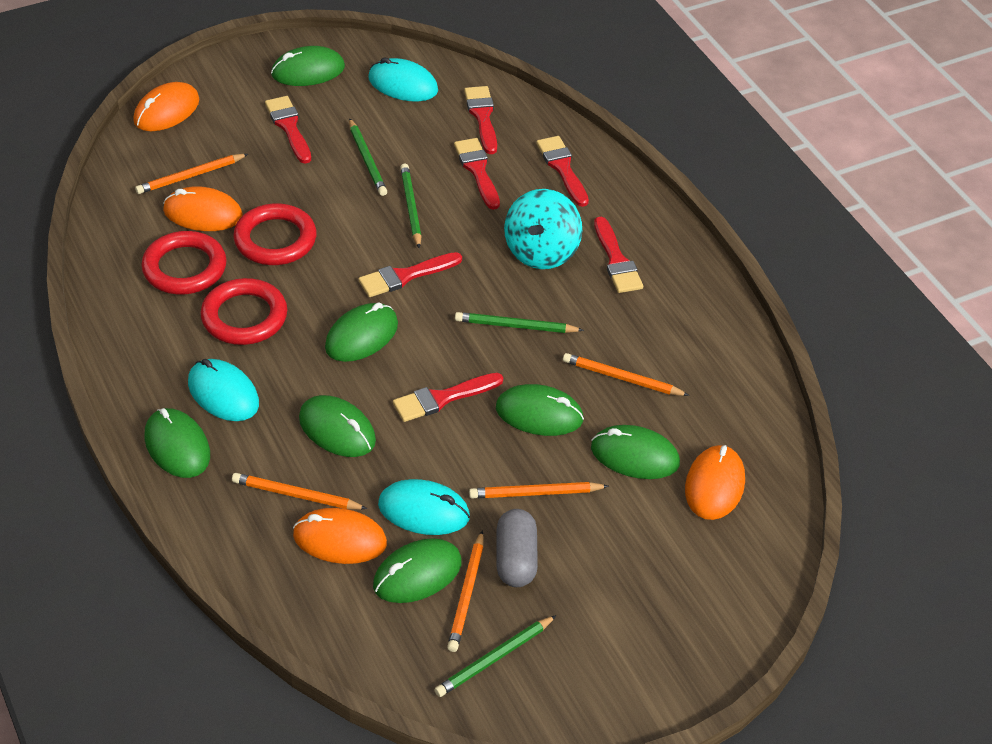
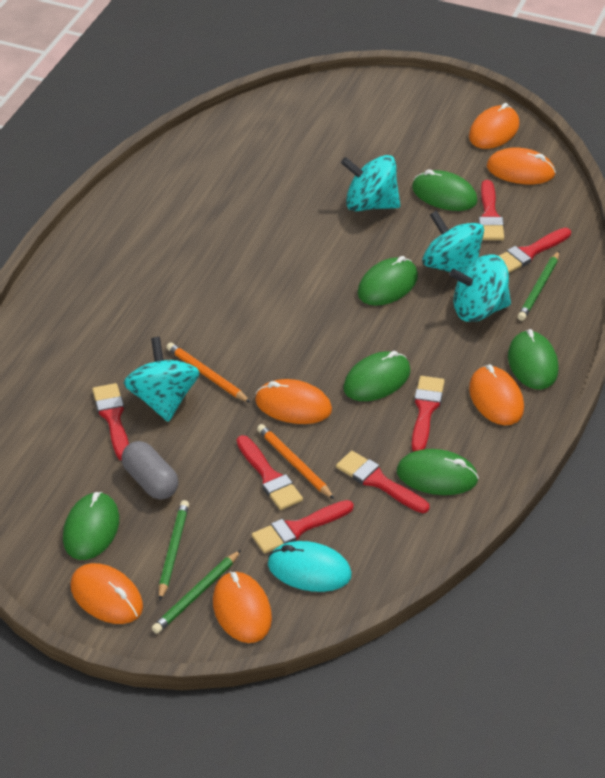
green mouse: [144,408,210,478] [271,46,345,86] [299,395,376,457] [325,302,398,362] [373,538,462,603] [496,384,584,436] [591,425,680,479] = 7 -> [63,492,119,560] [343,351,411,401] [358,256,418,306] [397,449,479,495] [412,169,478,211] [508,329,558,390] = 6
green pencil: [349,118,387,196] [400,163,421,249] [434,615,557,697] [455,312,584,333] = 4 -> [152,550,241,634] [159,500,189,601] [518,251,559,321] = 3
orange mouse: [133,82,199,131] [163,186,243,231] [293,508,387,564] [685,445,745,520] = 4 -> [70,563,143,624] [213,572,272,643] [255,379,332,424] [469,103,519,149] [469,364,524,425] [487,148,556,184] = 6
orange pencil: [135,154,248,194] [232,473,368,509] [447,530,483,652] [469,482,609,498] [563,353,690,396] = 5 -> [166,342,251,403] [257,424,334,499] = 2
red ring: [141,231,227,294] [200,278,287,345] [233,203,317,265] = 3 -> none = 0
turquoise mouse: [188,359,259,421] [368,57,438,102] [378,479,470,535] = 3 -> [268,541,352,592] = 1
turquoise spinning top: [504,189,582,269] = 1 -> [124,337,200,422] [341,155,400,211] [422,210,484,273] [449,255,511,322] = 4

